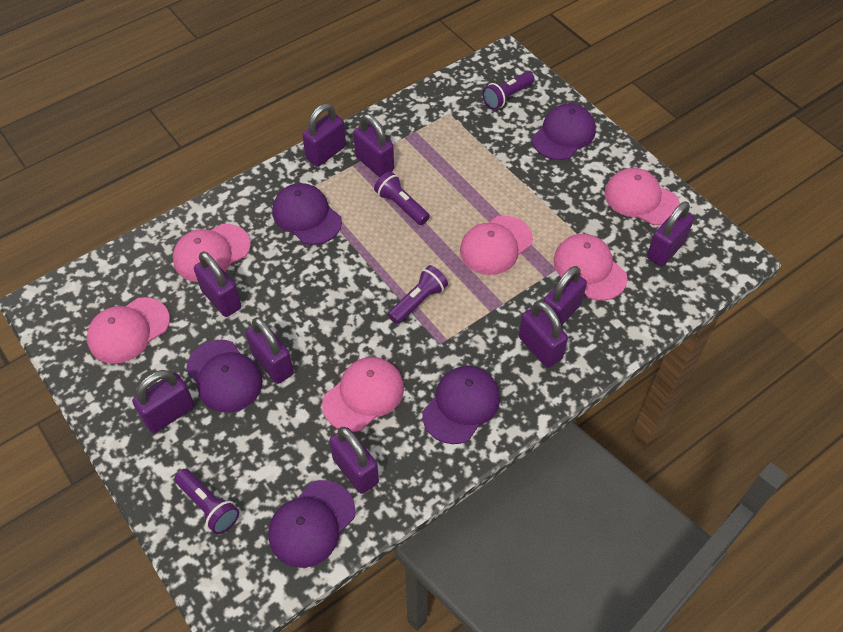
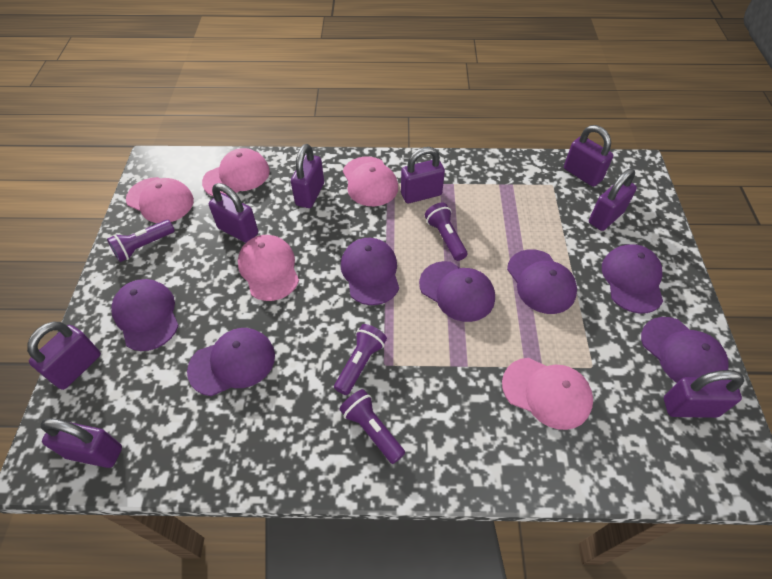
pink cap: [87,297,170,364] [173,224,251,282] [322,357,404,432] [460,216,533,275] [553,234,627,301] [605,168,680,225] = 6 -> [126,177,194,223] [202,148,270,197] [238,235,299,301] [343,156,398,206] [502,358,593,430] = 5
purple cap: [186,340,263,413] [268,480,355,568] [273,183,342,245] [422,366,500,444] [532,103,596,160] = 5 -> [111,279,179,351] [187,328,275,396] [341,238,399,305] [419,261,495,322] [507,249,577,314] [602,244,663,314] [641,317,728,383] = 7
purple padlock: [132,370,195,433] [194,252,241,317] [246,317,294,384] [302,103,346,167] [329,427,379,494] [353,114,394,177] [519,301,568,368] [543,266,587,326] [647,201,694,266] = 9 -> [27,322,101,390] [40,418,122,468] [209,183,258,243] [291,144,324,208] [401,147,445,203] [564,125,613,187] [589,169,637,231] [664,370,745,418] = 8

